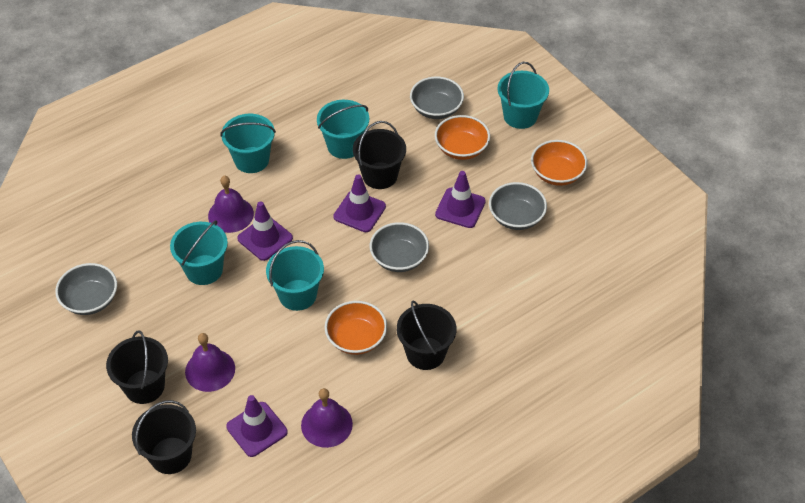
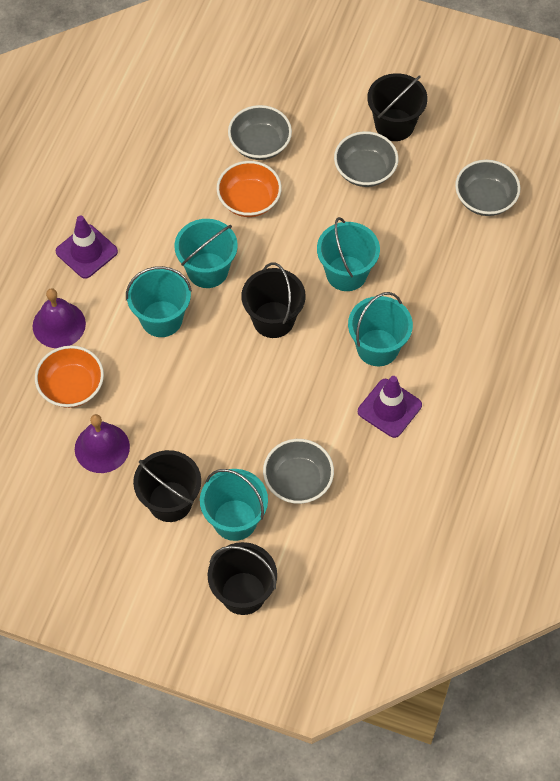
orange bowl: [325,301,387,355] [435,115,490,160] [531,140,588,186] = 3 -> [35,346,104,408] [216,161,282,217] = 2
purple bell: [185,333,235,392] [208,176,254,233] [301,388,353,448] = 3 -> [33,288,86,348] [75,414,130,473] = 2
purple traffic cone: [226,395,288,457] [237,201,293,261] [333,174,386,232] [435,171,486,228] = 4 -> [55,216,118,279] [358,376,422,438] = 2

